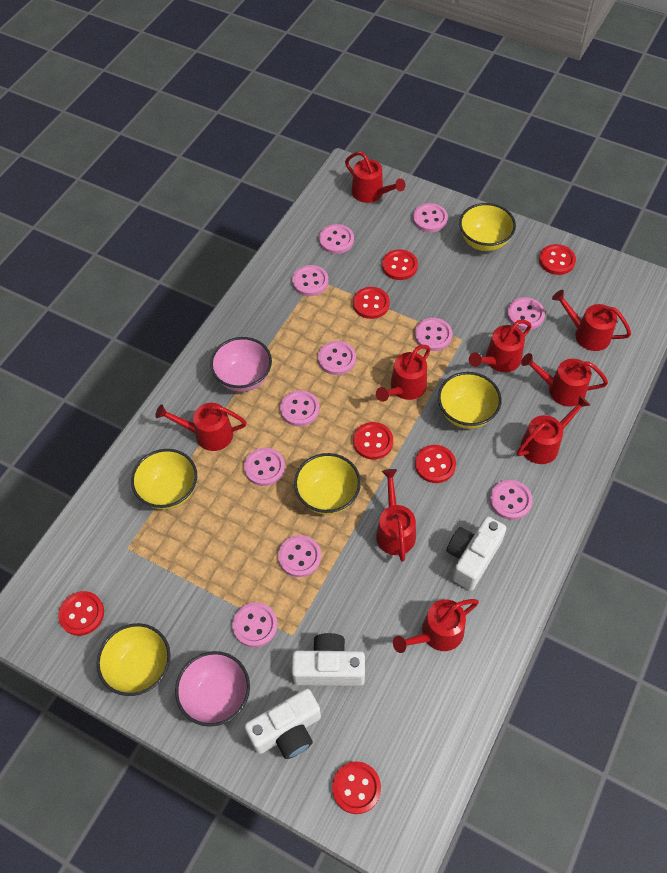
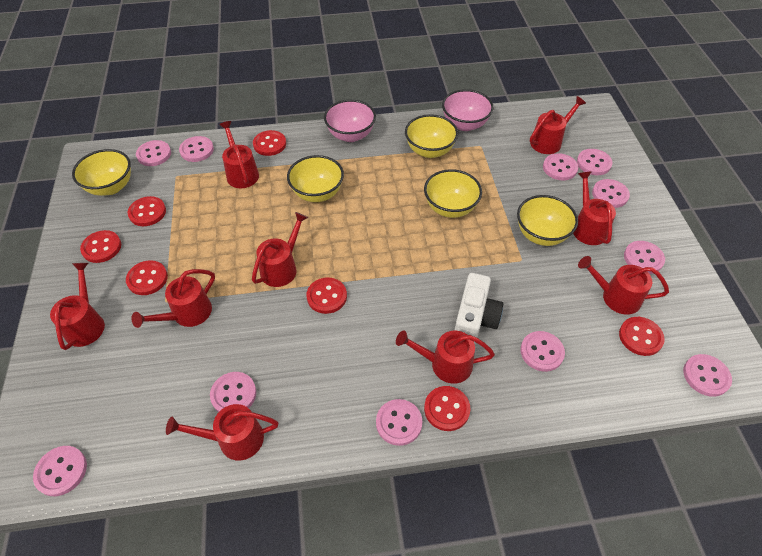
white camera: [244,689,321,759] [292,633,365,686] [446,516,506,591] = 3 -> [454,273,503,344] = 1

